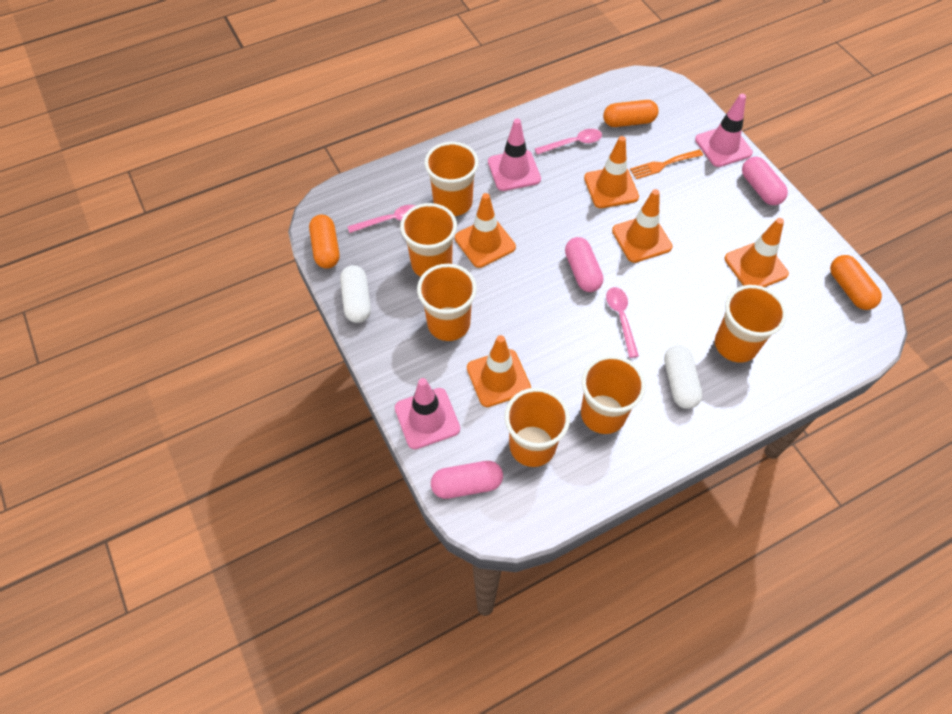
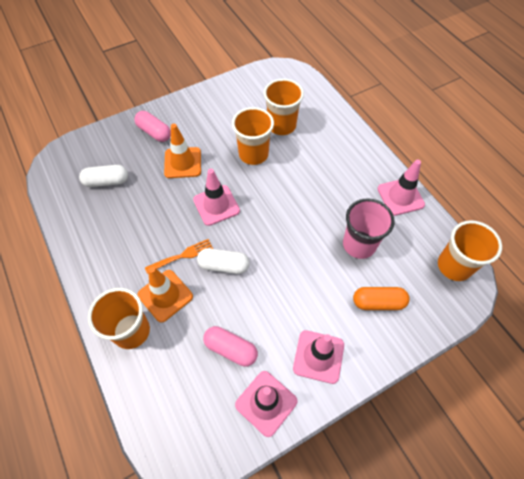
orange capsule: [309,214,339,269] [603,100,659,127] [830,255,882,310] = 3 -> [353,287,410,310] = 1
orange cup: [400,203,457,277] [417,264,477,341] [425,142,478,216] [505,388,570,467] [581,355,646,434] [715,285,787,363] = 6 -> [88,288,150,349] [232,107,274,165] [264,79,304,135] [438,220,502,281] = 4
orange traffic cone: [455,193,516,268] [467,335,531,407] [584,136,639,208] [612,189,672,263] [724,218,789,287] = 5 -> [138,266,193,323] [164,124,201,178] = 2
pink capsule: [431,461,503,499] [565,237,603,292] [742,157,788,205] = 3 -> [134,111,171,142] [203,326,258,367] = 2
pink cup: none = 0 -> [343,198,395,259] = 1
pink spoon: [347,205,416,233] [535,129,602,155] [606,287,639,358] = 3 -> none = 0
pink traffic cone: [395,378,460,449] [488,119,541,191] [695,94,753,167] = 3 -> [193,169,240,226] [235,371,298,437] [293,330,344,384] [378,160,425,216] = 4

